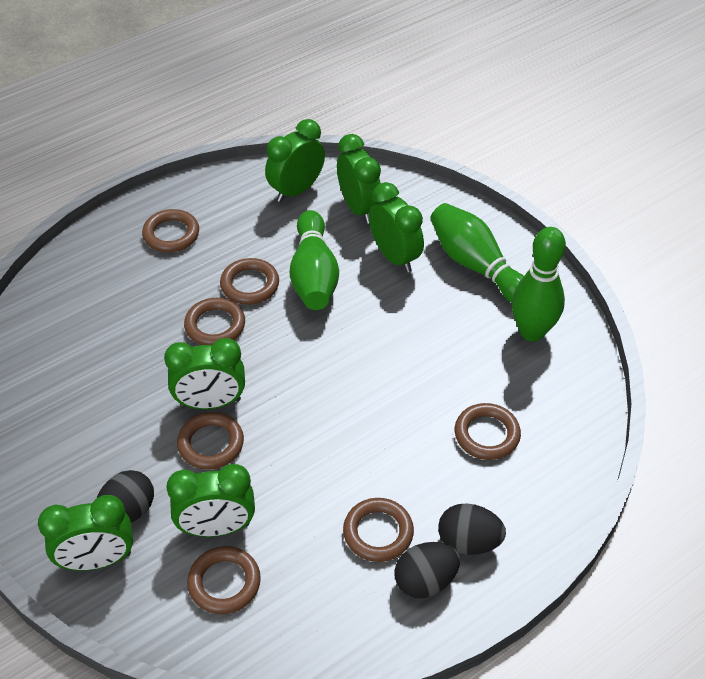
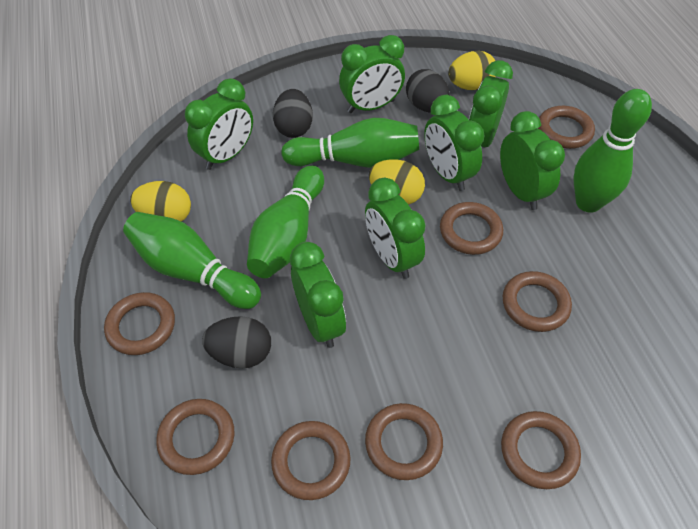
brown ring: [142,209,199,253] [177,412,244,470] [184,298,245,345] [187,546,261,614] [220,258,279,305] [343,498,414,562] [455,403,521,460] = 7 -> [104,292,175,355] [156,399,234,475] [271,421,350,500] [365,403,443,480] [440,202,503,255] [501,411,581,489] [503,271,572,332] [538,106,595,149] = 8
green bowling pin: [289,210,339,310] [430,203,524,303] [512,227,566,341] = 3 -> [123,212,261,309] [247,165,324,278] [281,118,419,168] [573,89,652,213] = 4
green clock: [38,495,133,571] [164,338,245,409] [166,464,255,537] [265,119,325,202] [337,134,381,224] [369,182,424,273] = 6 -> [185,78,253,170] [290,242,346,348] [339,35,405,113] [365,178,426,279] [424,95,485,191] [469,60,513,147] [500,111,565,210] = 7
yellow egg: none = 0 -> [130,181,191,222] [369,159,425,205] [448,51,496,90] = 3

